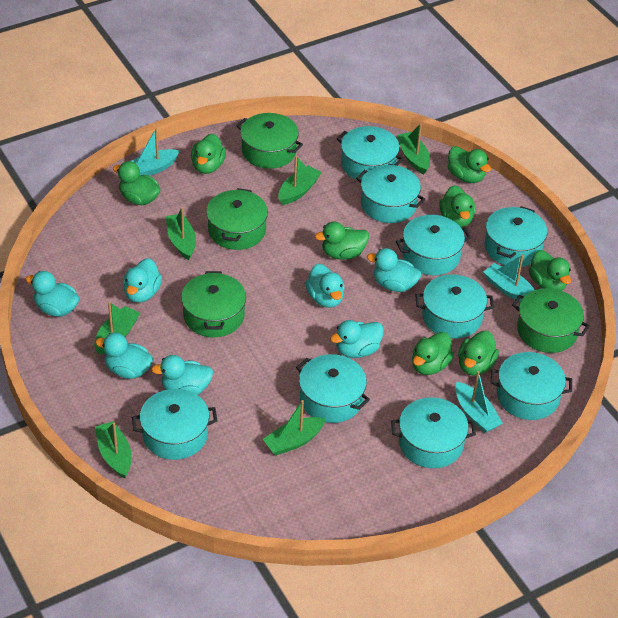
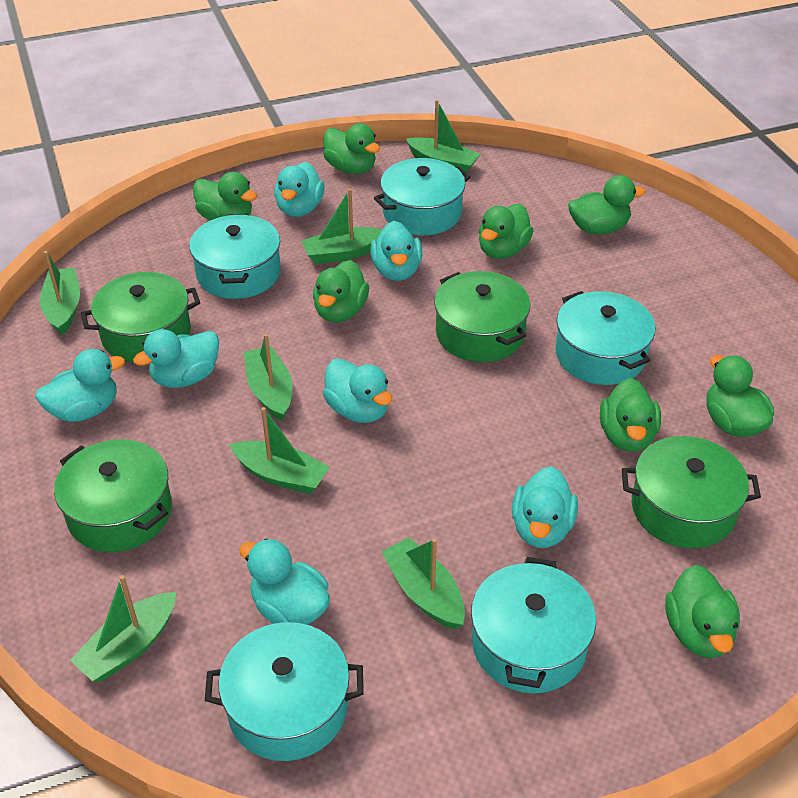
green boat: [94,302,140,355] [95,421,131,479] [166,207,196,260] [263,400,326,456] [278,155,322,205] [397,123,430,174] = 6 -> [39,251,80,335] [70,575,176,682] [230,407,330,494] [244,334,292,421] [301,189,382,264] [382,537,465,629] [406,100,481,173] = 7
turquoise boat: [131,128,180,176] [455,371,503,433] [483,255,535,302] = 3 -> none = 0
turquoise pot: [132,389,218,460] [296,354,370,423] [337,126,404,180] [356,165,425,223] [391,397,476,468] [396,215,471,275] [415,274,494,339] [484,206,547,267] [491,352,572,420] = 9 -> [189,214,281,299] [205,622,364,761] [374,158,471,235] [471,557,596,693] [555,291,655,385] = 5

